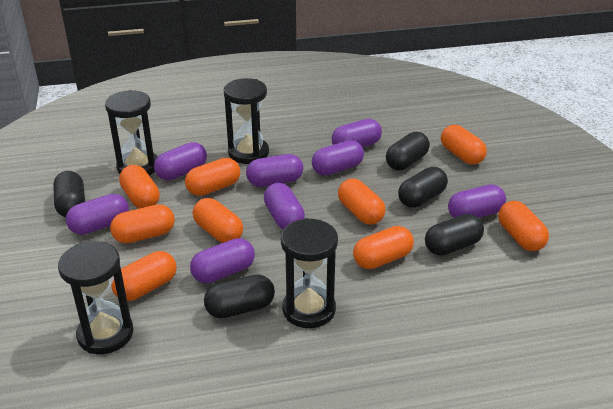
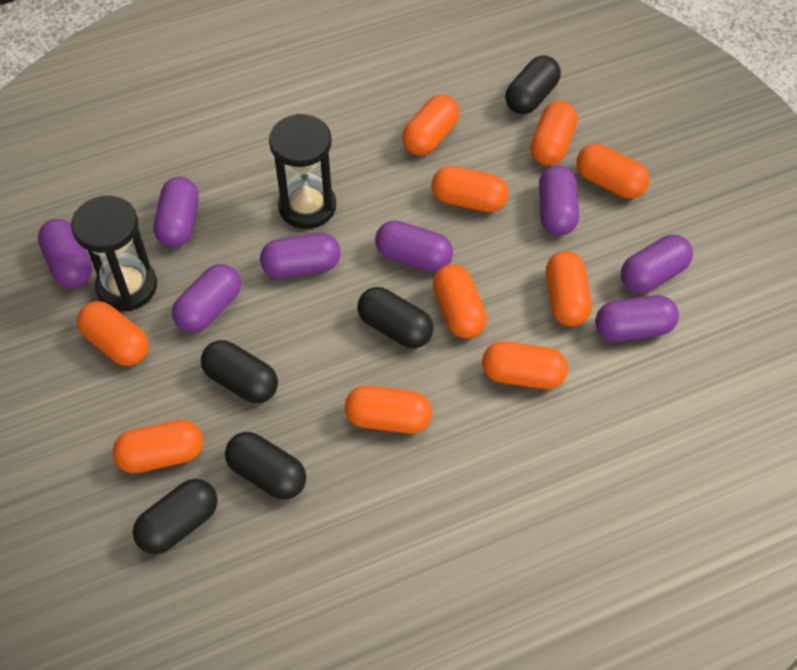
black hourglass: [58,241,133,354] [105,90,157,175] [224,78,269,164] [281,218,338,328] = 4 -> [71,195,157,311] [269,114,336,229] = 2
orange capsule: [110,204,175,243] [111,251,177,301] [119,165,160,208] [185,158,240,196] [193,198,243,243] [338,179,386,225] [353,226,414,269] [441,125,487,165] [498,201,549,251] = 9 -> [77,301,149,366] [112,420,203,473] [345,386,432,433] [402,94,460,155] [431,166,508,212] [433,264,487,339] [482,341,568,389] [530,101,578,165] [546,251,592,326] [576,144,650,198] = 10

